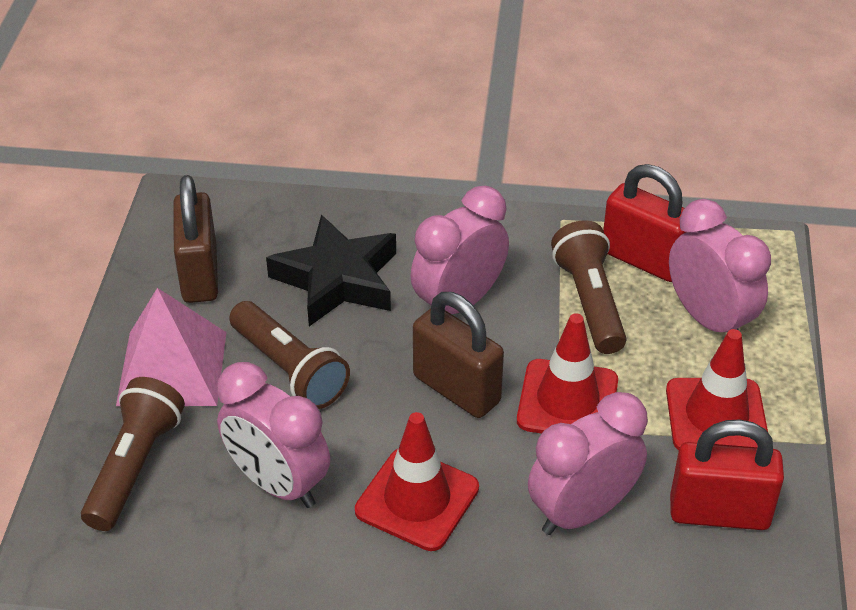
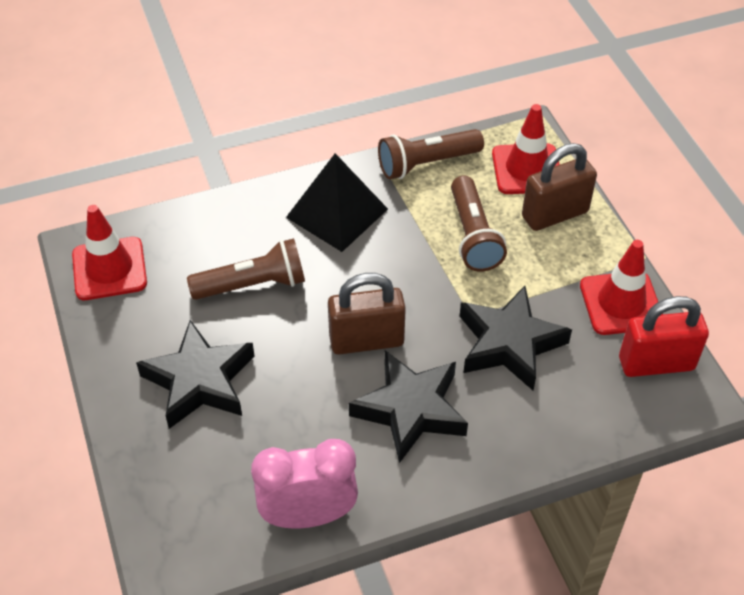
black pyramid: none = 0 -> [286,153,388,252] = 1
black star: [266,214,396,326] = 1 -> [136,320,255,429] [349,350,468,463] [460,286,572,390] = 3
pink clock: [217,362,330,508] [410,186,509,314] [528,392,648,535] [669,199,771,332] = 4 -> [251,439,358,528] = 1
pink pyramid: [116,288,227,406] = 1 -> none = 0
red padlock: [603,164,686,282] [670,420,784,530] = 2 -> [619,296,709,377] = 1

